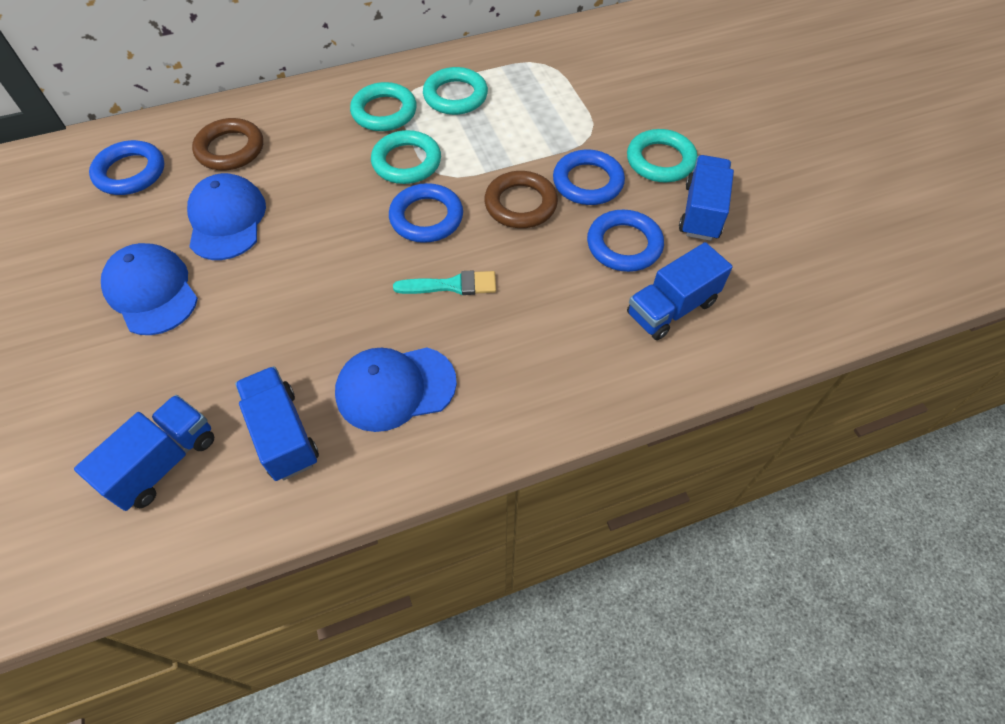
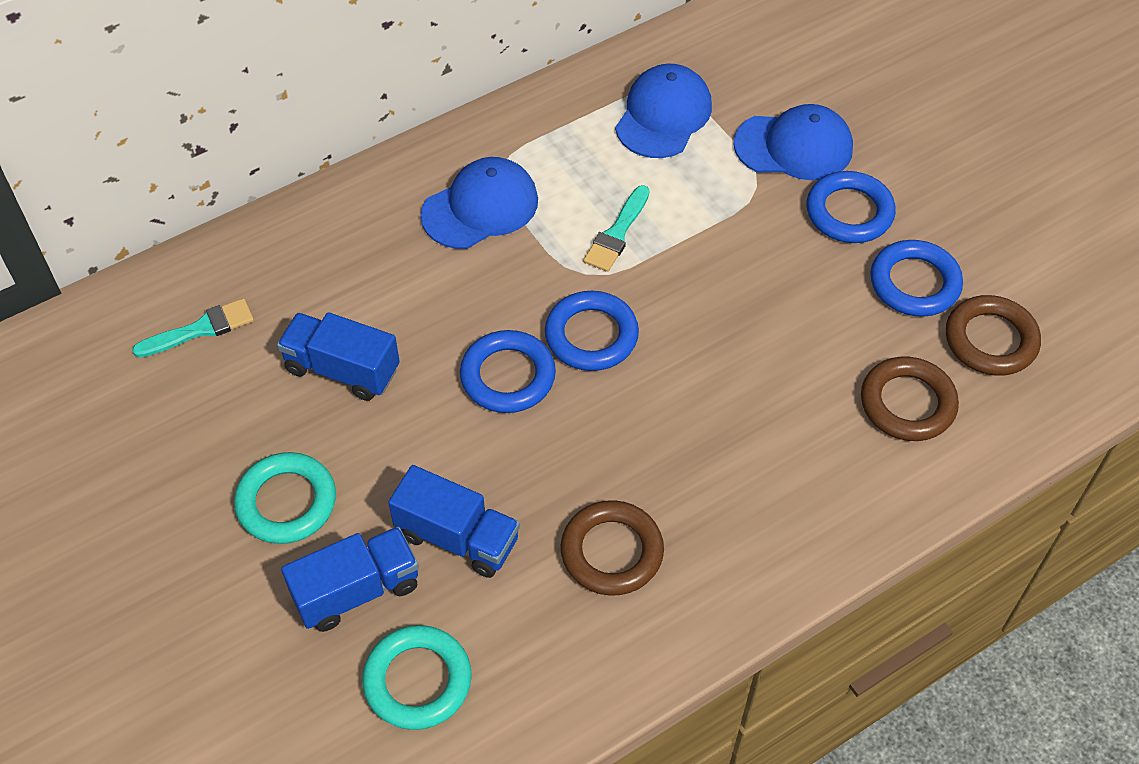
blue truck: [74,395,214,511] [235,366,319,481] [627,242,733,340] [679,155,734,241] = 4 -> [277,312,400,401] [281,527,419,632] [388,465,520,578] = 3
brown ring: [192,118,263,170] [484,171,558,228] = 2 -> [561,500,664,596] [861,357,959,441] [946,295,1041,376] = 3
turquoise brush: [393,270,496,295] = 1 -> [132,298,254,358] [583,185,650,272] = 2
turquoise ring: [350,82,417,131] [371,130,441,184] [423,67,488,115] [627,129,698,182] = 4 -> [234,452,336,544] [362,625,472,730] = 2

